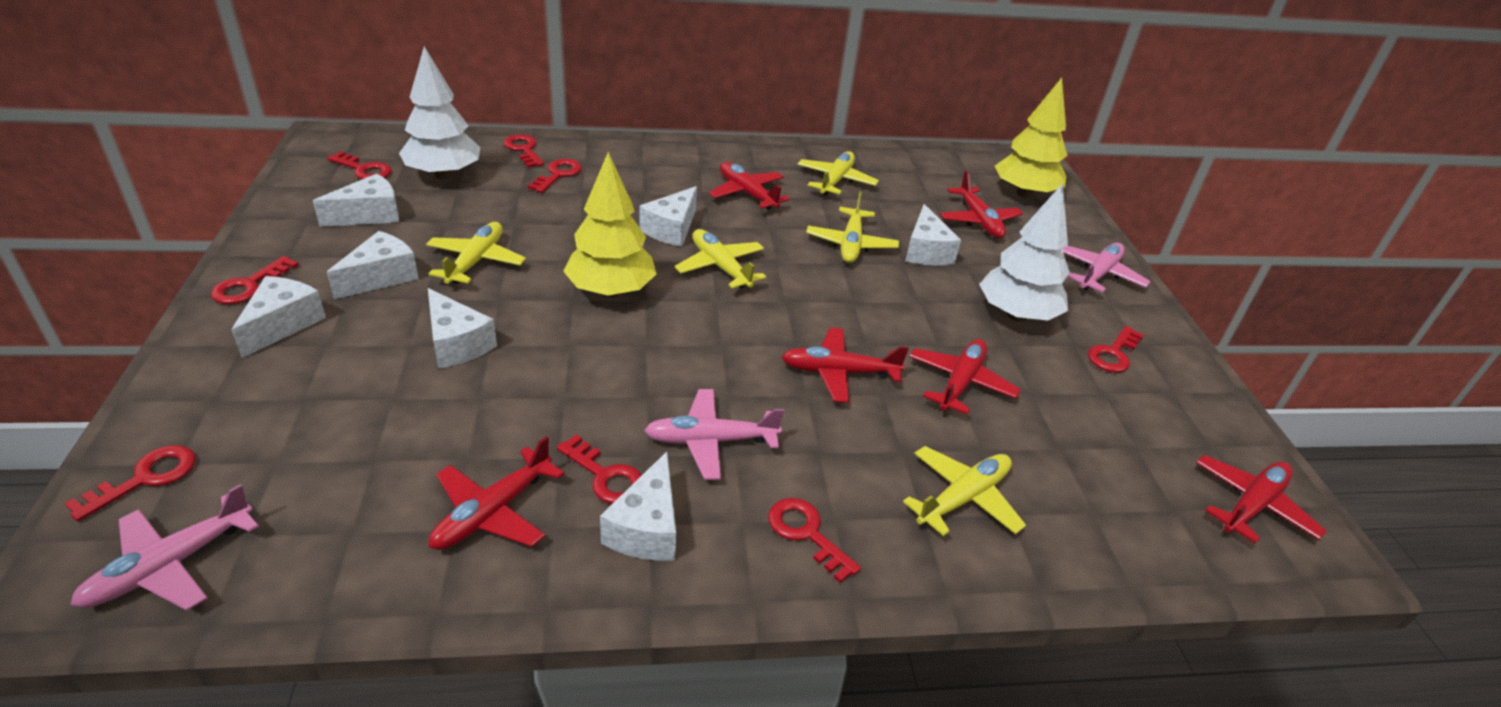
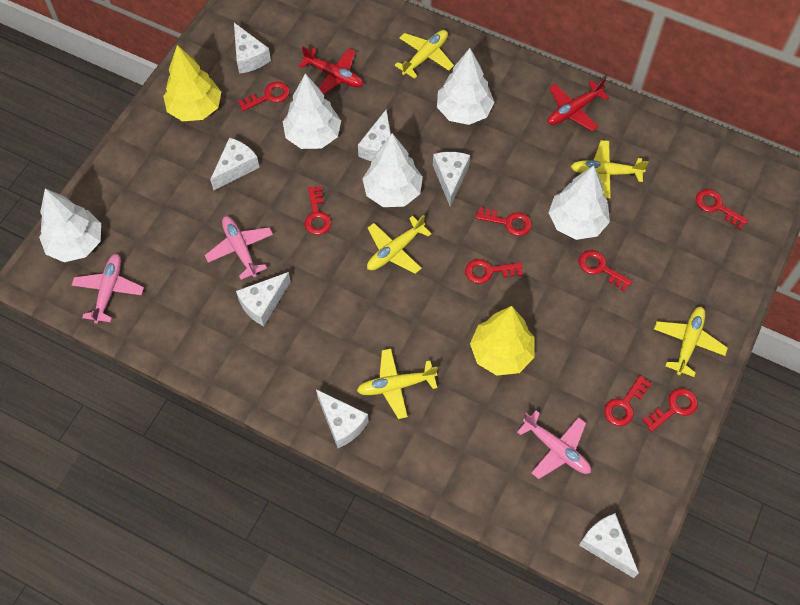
red plane: [429,436,564,550] [709,162,790,210] [782,328,909,403] [909,339,1021,414] [940,171,1023,238] [1196,455,1326,544] = 6 -> [299,47,363,94] [548,78,609,131] = 2
white tree: [399,46,480,179] [979,183,1070,321] = 2 -> [39,189,101,262] [283,74,341,149] [362,133,423,207] [437,48,495,125] [549,166,610,240] = 5

